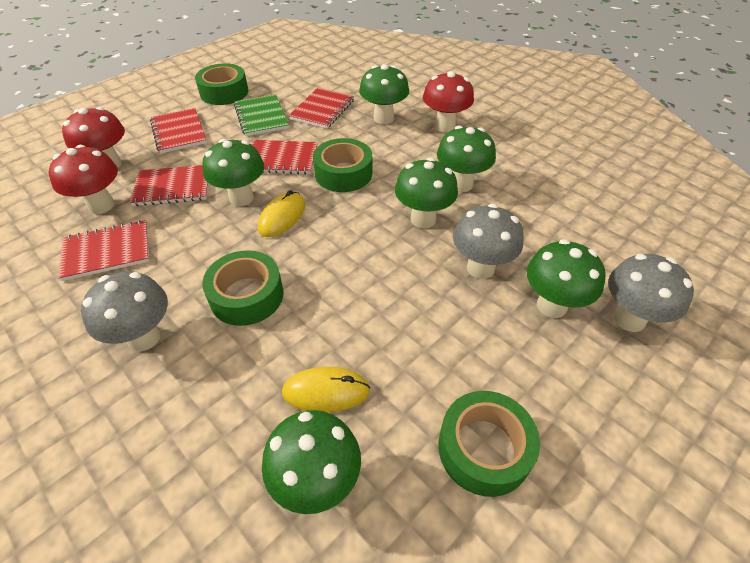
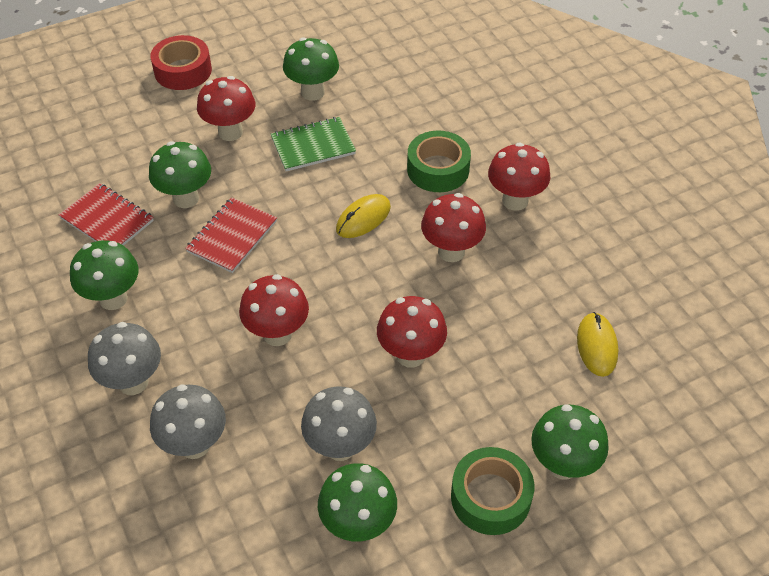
green mushroom: [202,139,264,206] [262,410,361,514] [359,64,409,124] [395,158,458,228] [437,126,496,192] [527,239,606,318] = 6 -> [70,240,138,310] [149,141,211,208] [283,37,339,101] [318,463,397,541] [531,404,609,480] = 5
green tape: [195,63,248,105] [202,250,284,326] [313,138,372,192] [438,391,540,497] = 4 -> [407,131,471,192] [451,447,534,535] = 2
red mushroom: [48,145,118,214] [62,107,125,168] [423,71,474,132] = 3 -> [197,76,255,141] [239,274,309,346] [377,296,447,368] [421,193,486,262] [488,142,550,211] = 5
red notebook: [58,220,149,281] [130,165,209,206] [150,108,207,153] [251,140,318,175] [289,87,354,129] = 5 -> [59,183,154,246] [185,197,277,273] = 2
red tape: none = 0 -> [150,35,212,90] = 1

